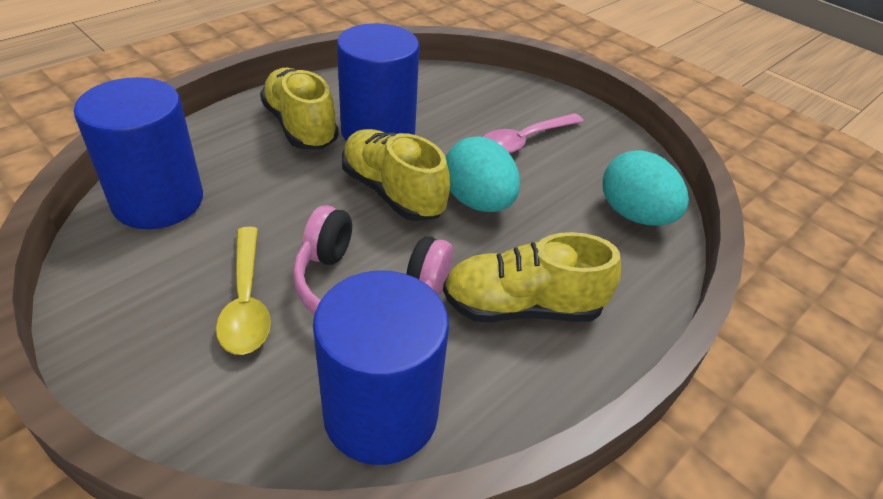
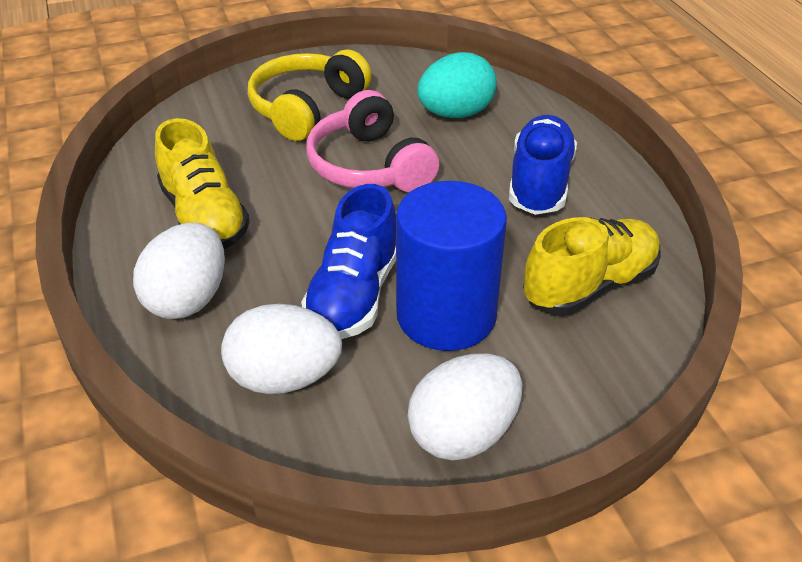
blue cylinder: [74,77,203,229] [313,271,449,465] [337,23,419,141] = 3 -> [396,181,507,351] = 1
blue shoe: none = 0 -> [301,184,396,339] [509,115,577,215] = 2
pink spoon: [483,113,584,154] = 1 -> none = 0
turquoise egg: [446,136,520,212] [603,150,689,225] = 2 -> [417,52,497,118] = 1
white egg: none = 0 -> [133,223,225,319] [221,304,342,394] [408,353,522,461] = 3
yellow headphones: none = 0 -> [248,49,372,141] = 1
yellow shoe: [260,68,339,149] [342,129,450,221] [443,232,621,323] = 3 -> [155,118,250,249] [523,217,661,315] = 2
yellow spoon: [216,227,271,355] = 1 -> none = 0

